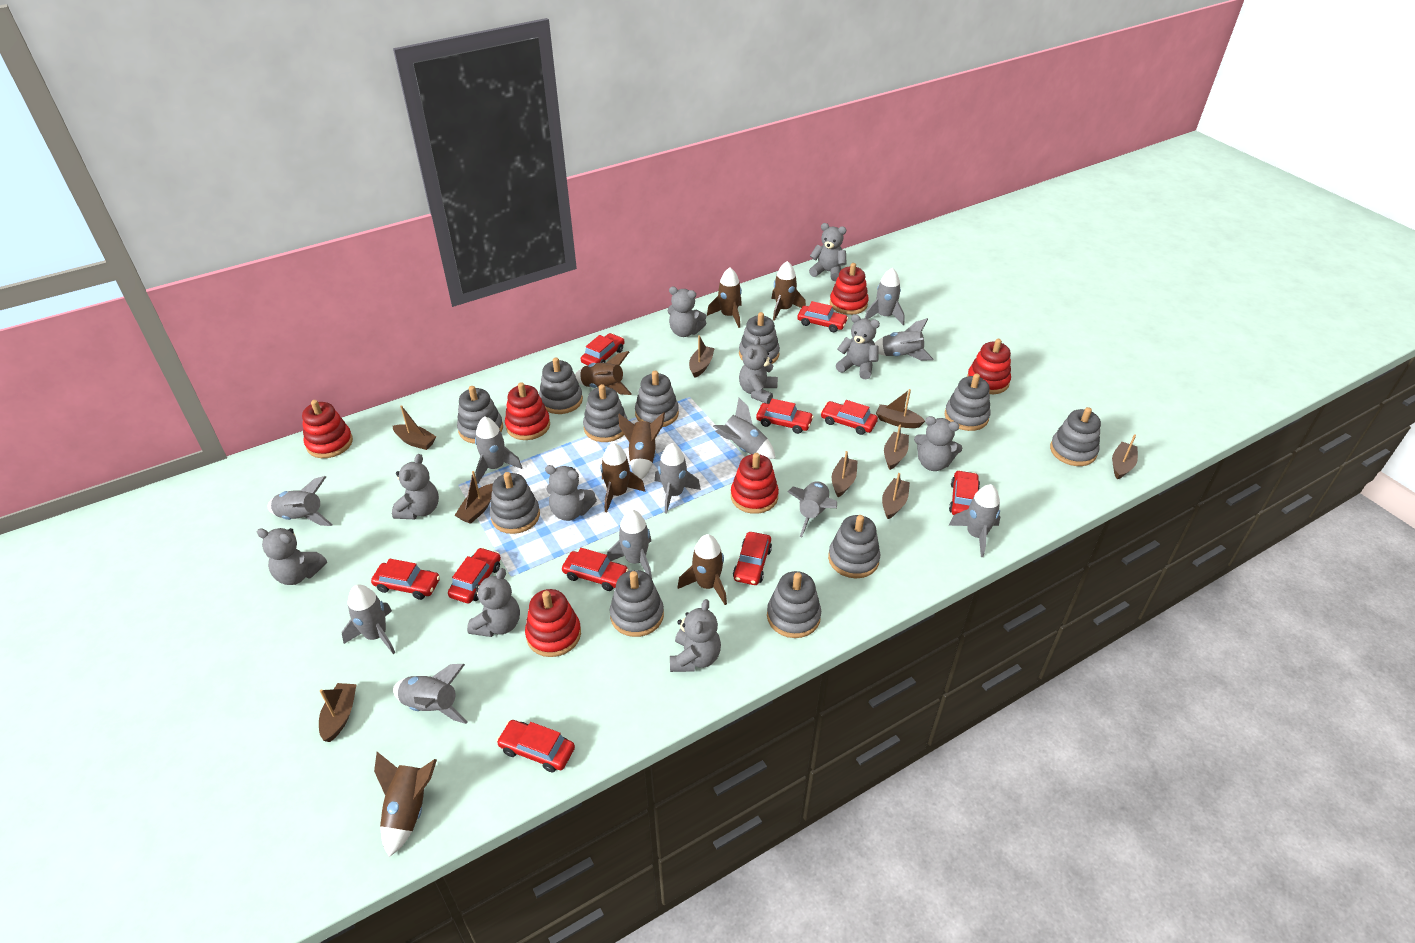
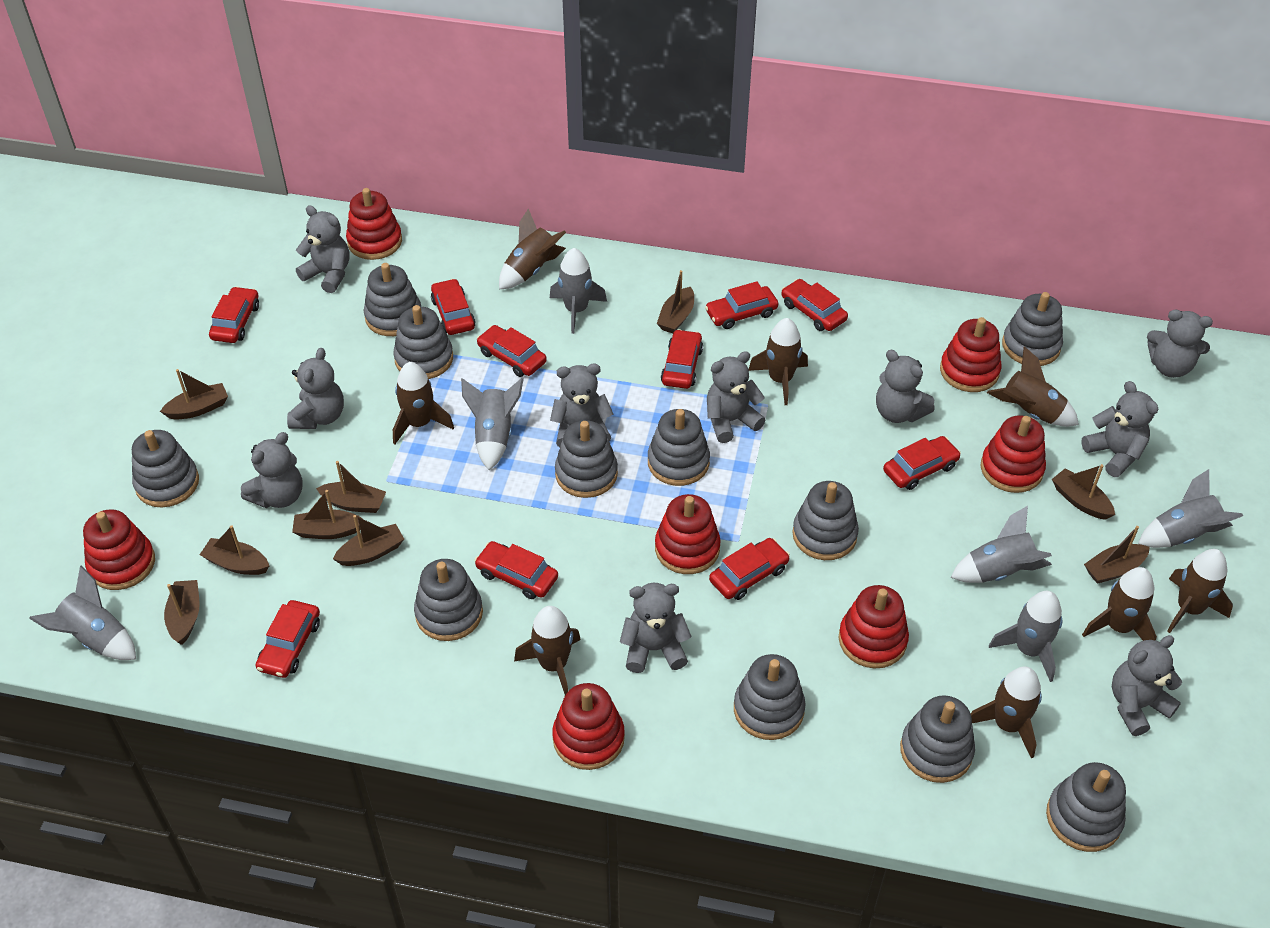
brown rocket: [374,752,437,857] [575,351,632,395] [601,443,645,513] [618,412,665,480] [678,534,727,605] [707,268,742,328] [771,261,806,321] = 7 -> [393,362,454,444] [499,208,566,289] [514,606,581,695] [748,318,808,405] [971,666,1042,758] [987,346,1079,427] [1082,567,1157,641] [1167,549,1233,633] = 8
grey rocket: [267,476,333,526] [342,584,395,654] [393,664,468,724] [475,416,522,483] [607,510,652,579] [655,443,701,514] [713,398,776,459] [787,482,837,537] [865,268,905,325] [875,318,934,361] [948,484,1000,557] = 11 -> [29,566,136,660] [461,378,524,470] [550,248,607,334] [951,506,1052,583] [989,591,1062,682] [1138,469,1243,548] = 6
red stacking toy: [302,400,353,458] [505,382,550,440] [525,589,581,657] [731,453,779,514] [830,263,869,315] [967,339,1011,394] = 6 -> [83,509,155,590] [346,188,402,260] [552,683,625,770] [655,494,721,574] [839,585,909,668] [940,317,1001,392] [981,416,1046,493] = 7

